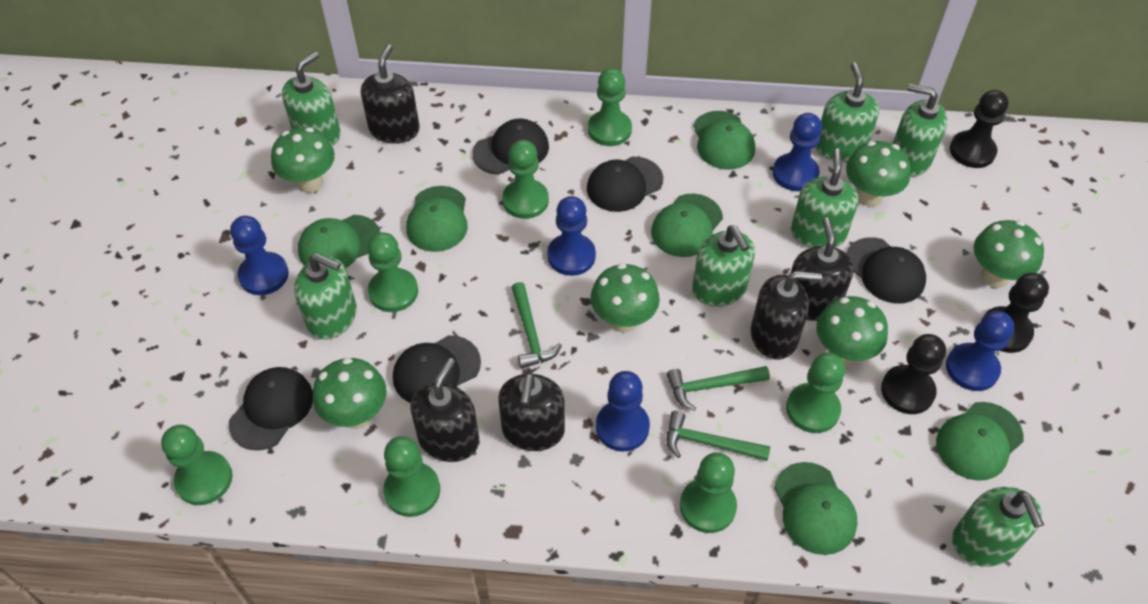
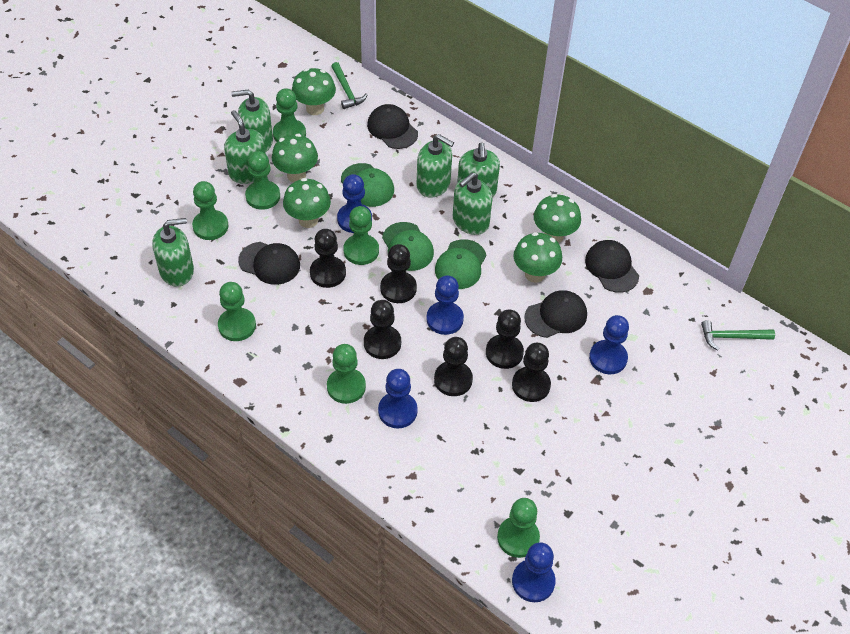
black cap: [229,367,313,450] [393,336,481,403] [472,118,549,175] [587,157,663,212] [846,237,926,304] = 5 -> [238,242,300,285] [367,104,418,149] [524,290,587,338] [585,240,639,293] = 4
black pawn: [881,334,946,414] [950,90,1008,168] [984,273,1049,353] = 3 -> [310,229,346,288] [364,300,401,359] [380,244,417,303] [434,337,473,396] [486,309,524,369] [512,343,551,402] = 6
black soap dispenser: [361,45,420,144] [410,358,479,462] [498,373,565,451] [751,271,822,360] [790,217,854,321] = 5 -> none = 0
green cap: [298,215,381,268] [406,186,468,252] [651,194,723,257] [694,111,755,170] [774,462,857,555] [936,402,1024,481] = 6 -> [341,163,394,207] [382,222,434,271] [435,239,486,289] = 3
green hammer: [511,282,562,369] [667,366,770,411] [667,411,770,461] = 3 -> [331,62,368,109] [701,320,775,350] = 2
green mushroom: [271,127,335,193] [313,358,387,429] [591,263,660,333] [816,296,888,365] [846,141,911,207] [974,220,1044,288] = 6 -> [272,134,318,182] [283,178,331,228] [292,68,336,115] [514,232,562,283] [534,194,581,243] = 5
green soap dispenser: [282,52,341,146] [294,253,357,340] [692,225,755,307] [791,148,858,248] [815,62,879,162] [893,84,947,177] [952,487,1044,567] = 7 -> [152,218,194,287] [224,110,266,184] [231,90,273,152] [416,134,454,198] [453,172,493,235] [457,142,500,198] = 6

